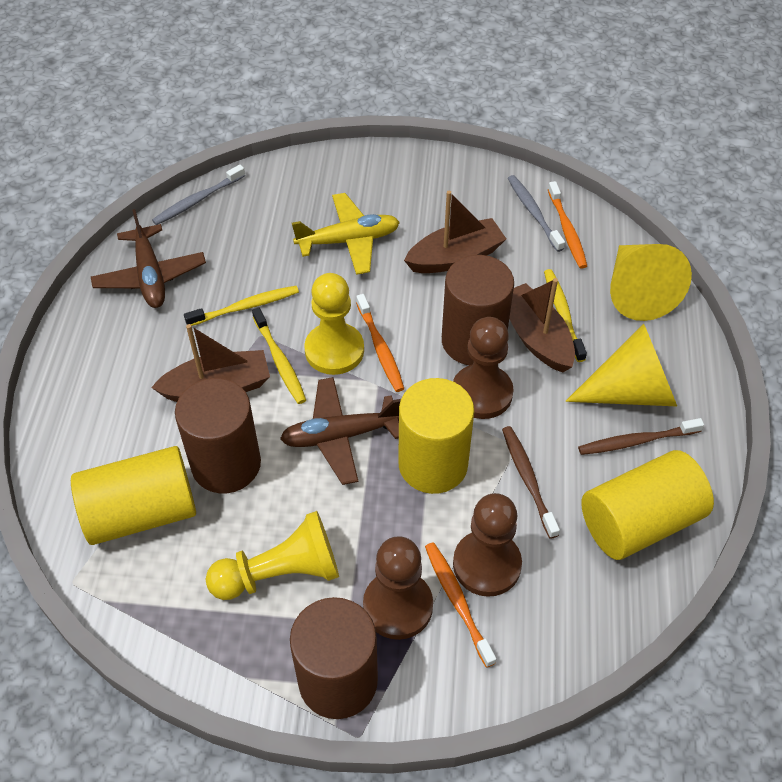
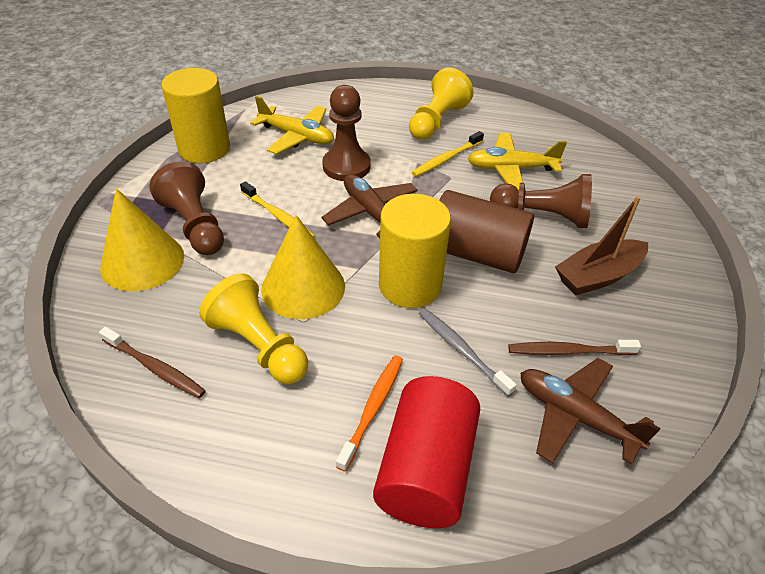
brown boat: [151,324,270,402] [404,191,506,273] [509,278,575,373] = 3 -> [555,196,648,296] = 1
brown cylinder: [175,378,261,493] [290,597,378,719] [442,255,514,365] = 3 -> [439,190,534,273] = 1
grey toothbrush: [152,165,245,225] [508,175,565,252] = 2 -> [419,308,517,396] = 1
orange toothbrush: [356,294,404,392] [425,542,496,668] [548,181,587,269] = 3 -> [336,355,403,472] = 1
red cylinder: none = 0 -> [373,376,480,528] = 1
yellow cylinder: [71,446,196,545] [398,378,474,494] [581,450,714,560] = 3 -> [161,68,230,163] [379,194,451,308] = 2
yellow plane: [292,193,400,275] = 1 -> [250,96,334,154] [468,133,567,190] = 2
yellow toothbrush: [184,286,299,326] [252,307,306,404] [544,269,587,362] = 3 -> [240,181,316,238] [412,131,484,177] = 2

